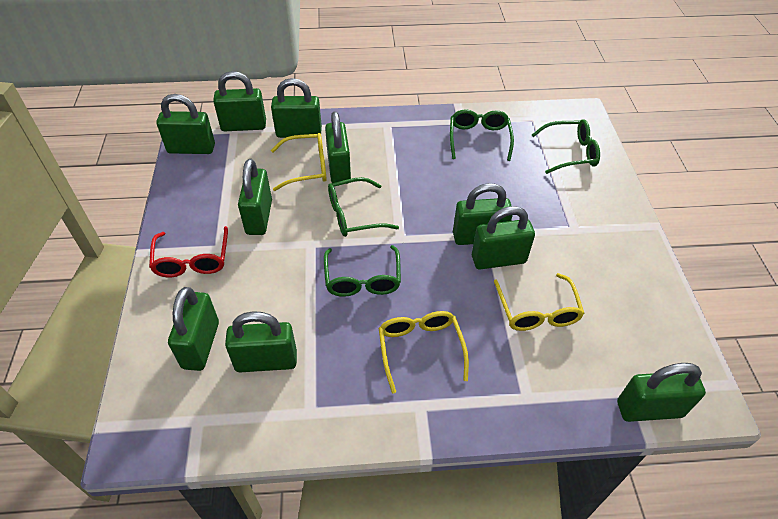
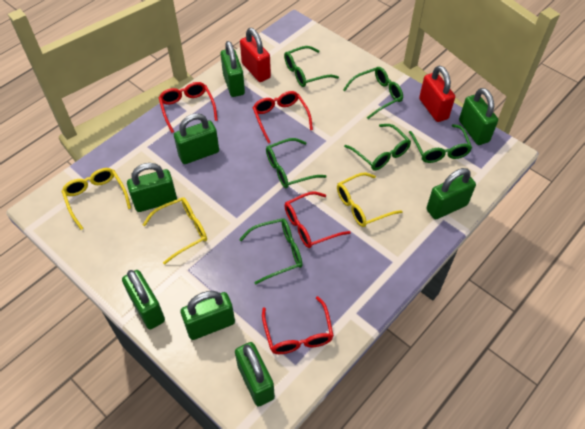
green glasses: [324,245,401,297] [328,177,399,237] [450,109,514,161] [532,119,600,174] = 4 -> [239,218,303,284] [266,138,327,188] [284,46,339,87] [343,67,403,119] [344,124,411,171] [409,124,472,163] = 6
green padlock: [157,94,215,154] [168,287,219,371] [213,71,266,131] [225,311,297,372] [238,159,272,235] [271,78,322,138] [325,111,351,184] [453,183,513,245] [472,206,535,270] [617,363,706,422] = 10 -> [122,270,165,329] [127,163,177,212] [174,113,219,164] [181,291,235,340] [220,41,245,97] [235,342,275,407] [427,168,476,219] [459,88,498,145] = 8
red glasses: [149,226,228,277] = 1 -> [159,82,218,133] [253,91,313,143] [262,296,334,354] [284,191,351,248] = 4
red padlock: none = 0 -> [240,28,271,82] [419,66,455,122] = 2

